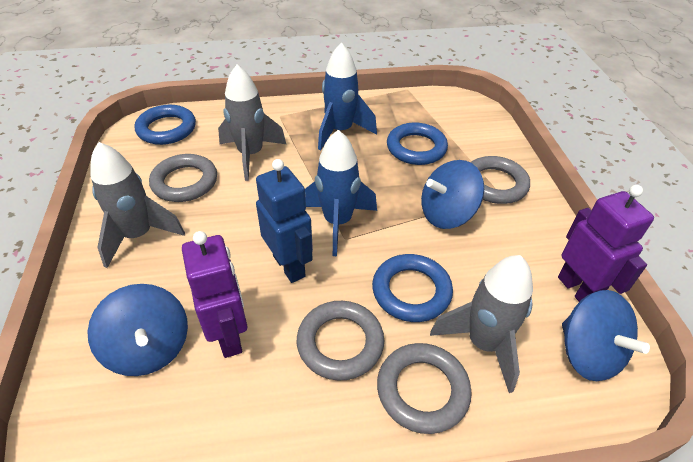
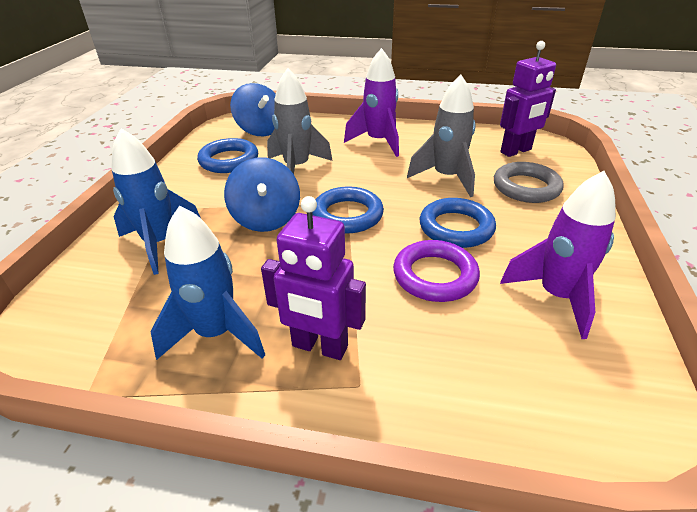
blue robot: [256,159,313,283] = 1 -> none = 0
blue spinning top: [87,284,188,376] [421,160,484,229] [562,290,650,381] = 3 -> [224,157,300,232] [230,83,276,137] = 2
grey ring: [149,154,217,202] [297,301,384,381] [377,343,472,434] [470,156,530,204] = 4 -> [494,162,564,203] = 1
grey rocket: [90,142,185,268] [218,65,286,181] [430,255,533,393] = 3 -> [267,68,333,174] [407,75,476,197] = 2
purple ring: none = 0 -> [393,240,480,302] = 1
purple rocket: none = 0 -> [344,48,399,157] [500,171,616,339] = 2

